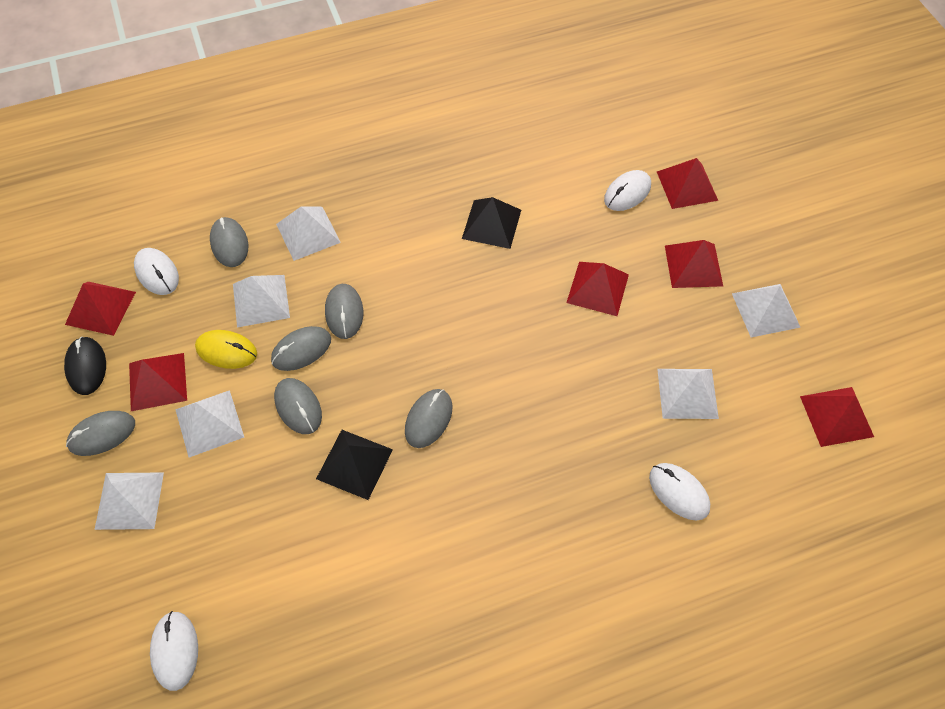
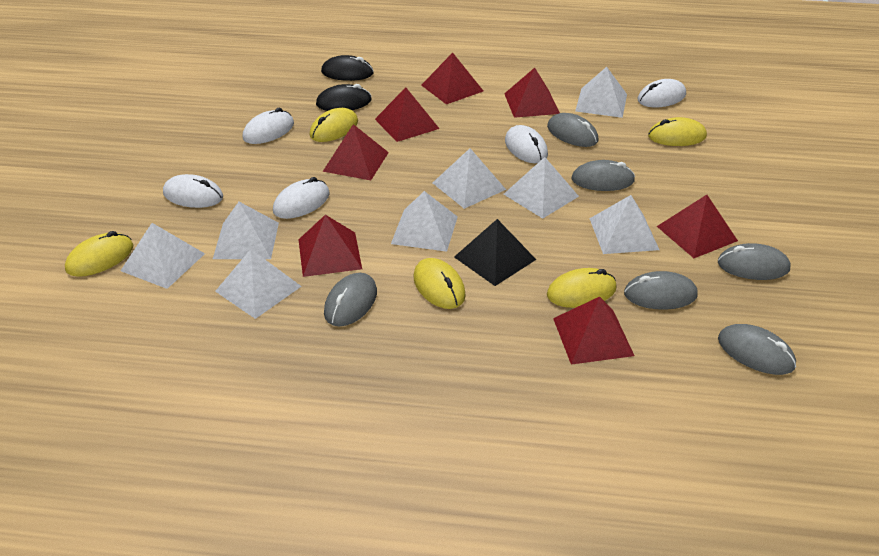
black mouse: [64,337,106,395] = 1 -> [316,84,371,111] [321,55,374,81] = 2
black pyramid: [316,430,393,500] [462,197,521,249] = 2 -> [454,219,536,286] = 1
red pyramid: [65,282,136,336] [129,353,187,411] [566,262,629,316] [657,158,718,209] [665,240,723,288] [800,387,874,447] = 6 -> [298,215,362,277] [323,124,389,180] [375,87,440,142] [421,53,483,105] [504,68,560,118] [553,297,634,365] [657,195,738,258] = 7
white mouse: [134,248,179,295] [150,611,198,691] [604,170,651,211] [649,463,710,521] = 4 -> [163,174,223,208] [243,108,294,144] [273,177,330,219] [505,125,548,163] [637,79,686,108] = 5
white pyramid: [94,472,164,530] [175,390,244,457] [233,275,290,328] [276,207,341,261] [657,369,719,419] [732,284,801,337] = 6 -> [121,223,205,289] [213,202,279,259] [215,249,302,319] [391,191,458,252] [433,148,506,209] [504,157,579,219] [575,67,627,118] [589,195,659,254] = 8
yellow mouse: [195,330,257,369] = 1 -> [65,231,133,277] [310,108,358,142] [413,258,466,309] [547,268,617,308] [648,117,707,146] = 5

